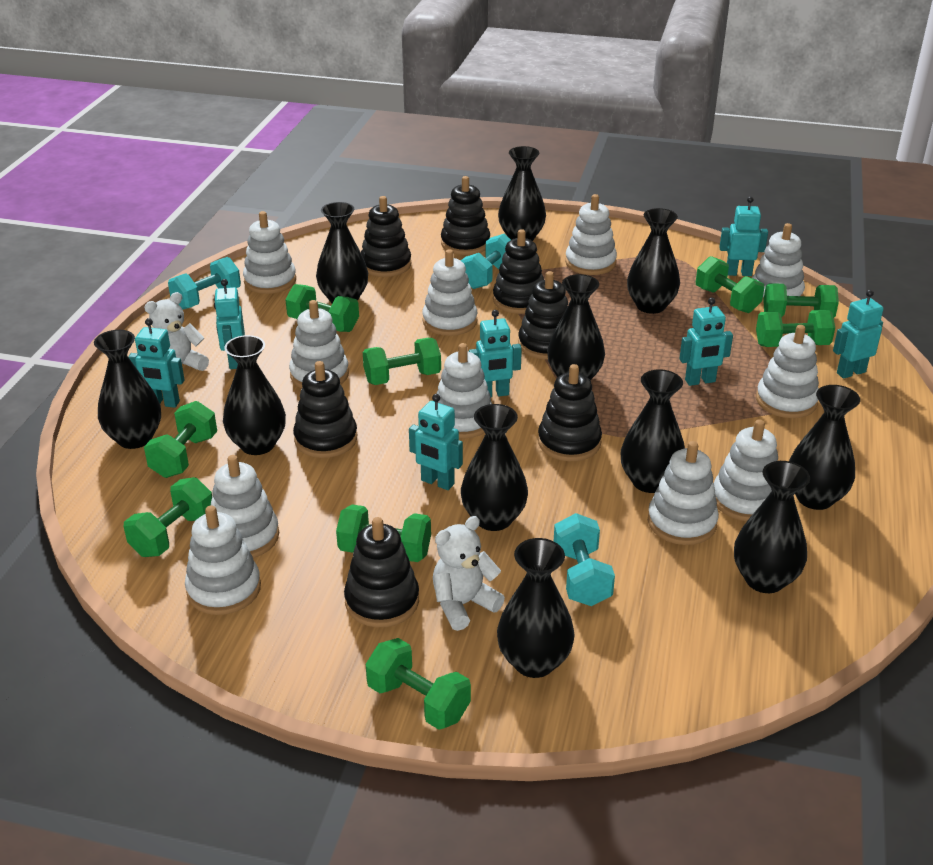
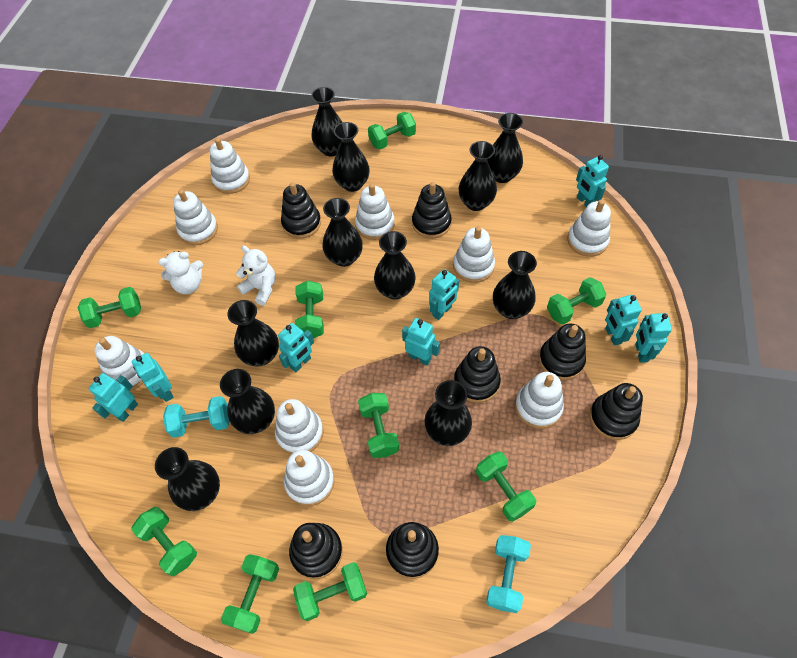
turquoise dumbbell: [168,257,241,309] [461,234,511,289] [554,513,615,606] = 3 -> [163,396,229,438] [486,535,531,613] = 2
turquoise robot: [128,318,185,408] [214,279,245,369] [409,394,463,490] [469,310,522,397] [679,297,733,386] [719,196,768,276] [833,290,883,379] = 7 -> [89,373,138,422] [132,353,174,402] [278,323,314,372] [402,318,440,366] [429,269,459,320] [576,155,609,207] [605,295,642,346] [635,313,672,363] = 8
white stacking toy: [185,505,261,615] [211,455,279,558] [243,211,296,294] [289,300,349,389] [422,249,477,336] [436,343,492,438] [565,194,617,275] [648,441,719,545] [714,419,778,521] [752,223,805,307] [756,325,819,418] = 11 -> [95,336,144,391] [173,189,218,245] [210,138,250,194] [275,399,324,454] [284,450,334,506] [355,184,395,240] [453,226,495,283] [515,372,564,429] [567,200,611,257] = 9

